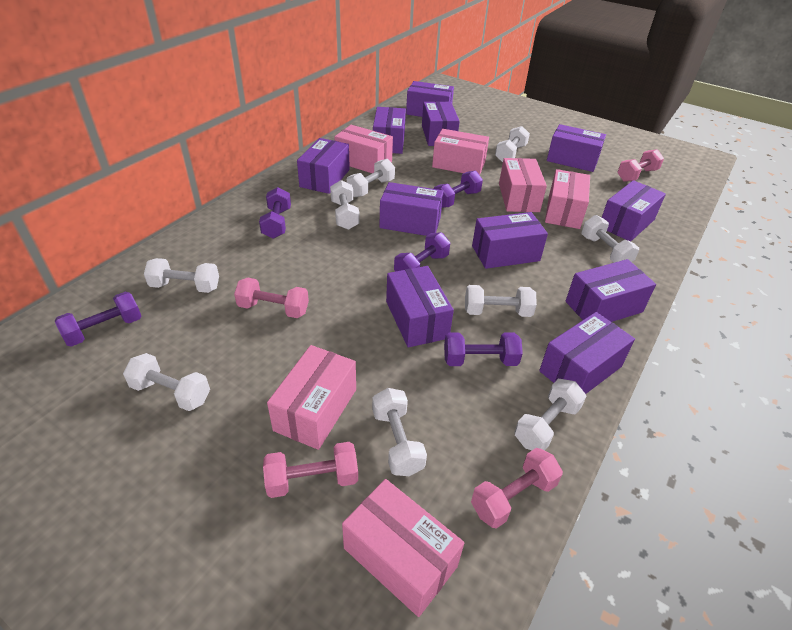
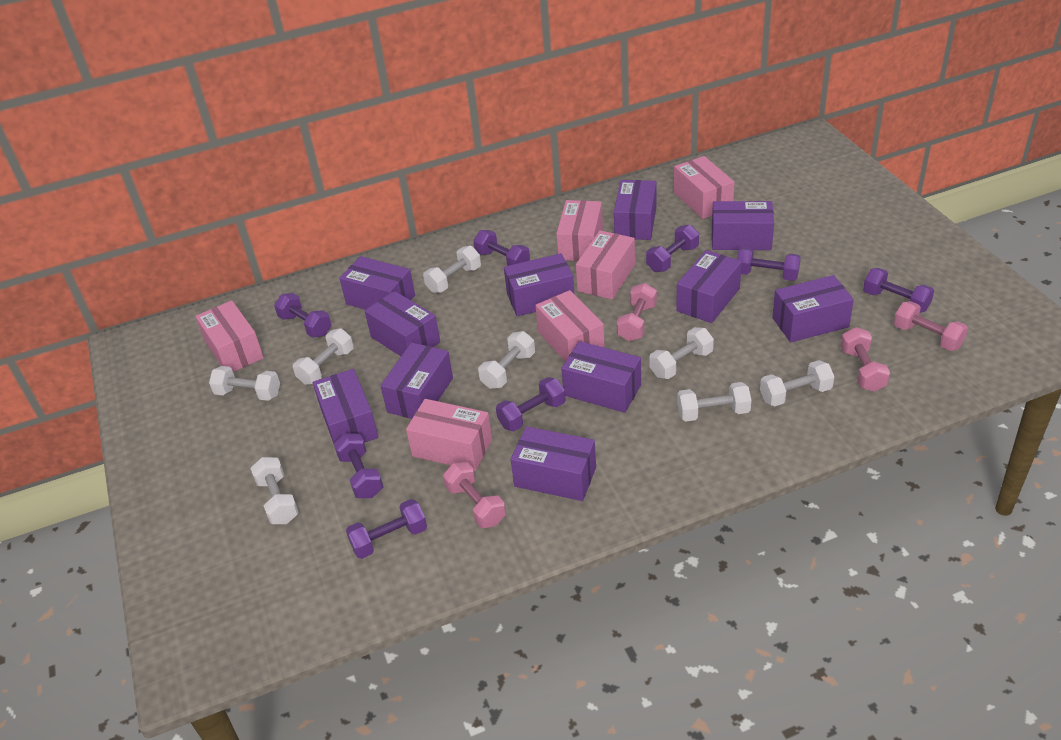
purple dumbbell: [55,292,141,347] [259,187,291,239] [394,232,450,272] [434,170,483,208] [444,333,523,366] = 5 -> [274,293,331,338] [334,433,383,498] [346,499,427,559] [473,230,530,266] [496,377,566,431] [646,225,699,272] [737,248,801,281] [863,268,934,313] = 8
white dumbbell: [123,353,210,411] [144,258,219,293] [330,180,360,230] [347,159,395,197] [372,388,427,476] [465,285,537,317] [495,126,530,162] [514,379,586,451] [581,215,639,263] = 9 -> [209,366,280,401] [250,457,299,524] [293,328,354,385] [423,246,481,293] [478,331,535,389] [649,327,714,379] [677,382,751,421] [760,360,834,406] = 8

